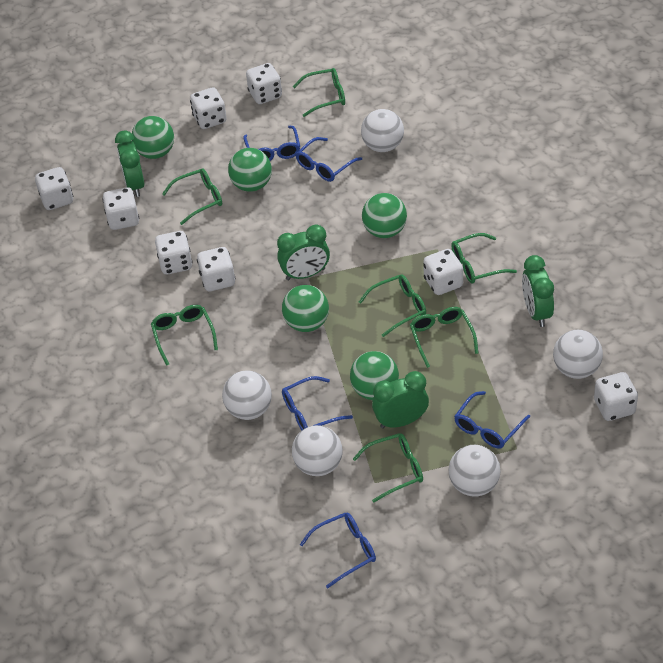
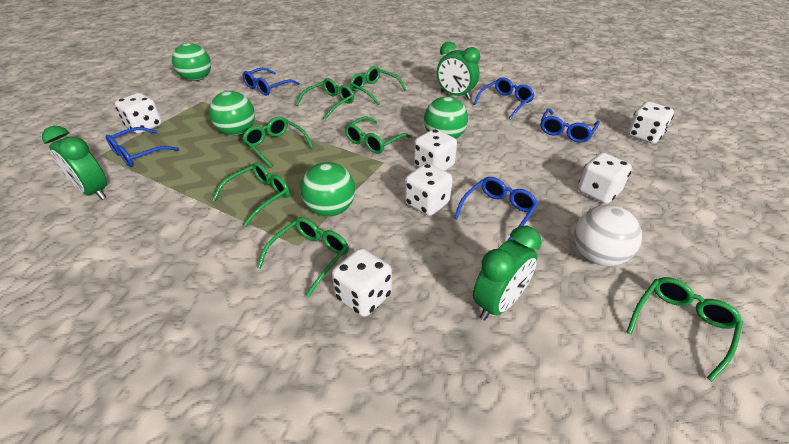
green ball: [132,116,174,159] [228,148,272,192] [282,285,329,332] [350,351,399,400] [362,193,407,238] = 5 -> [172,43,211,81] [209,91,255,135] [300,162,355,217] [424,96,468,139] = 4
green clock: [115,130,144,197] [277,225,330,280] [372,371,429,429] [522,255,554,327] = 4 -> [42,126,107,200] [437,42,480,99] [473,226,541,320] = 3
white ball: [222,370,272,420] [292,425,343,476] [361,109,404,152] [448,445,501,497] [553,330,603,379] = 5 -> [574,205,642,266] = 1
white dice: [35,167,73,210] [102,187,139,230] [155,231,193,274] [190,87,227,129] [197,247,236,291] [246,63,282,104] [423,249,463,295] [594,372,638,421] = 8 -> [115,93,162,134] [332,248,392,317] [405,163,453,216] [414,129,457,171] [578,153,632,204] [628,102,674,144] = 6

